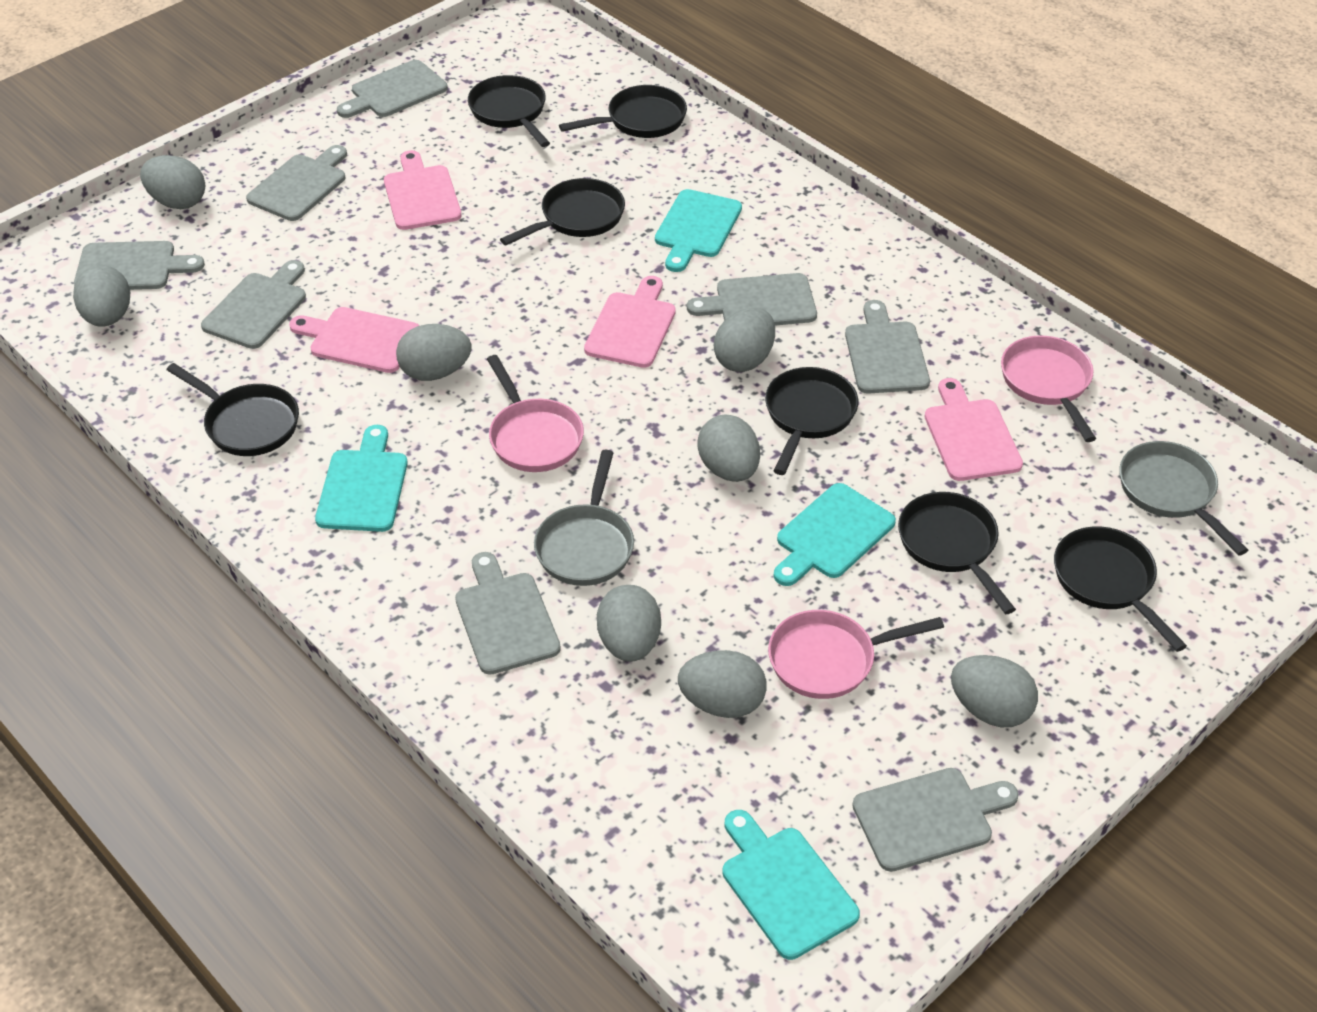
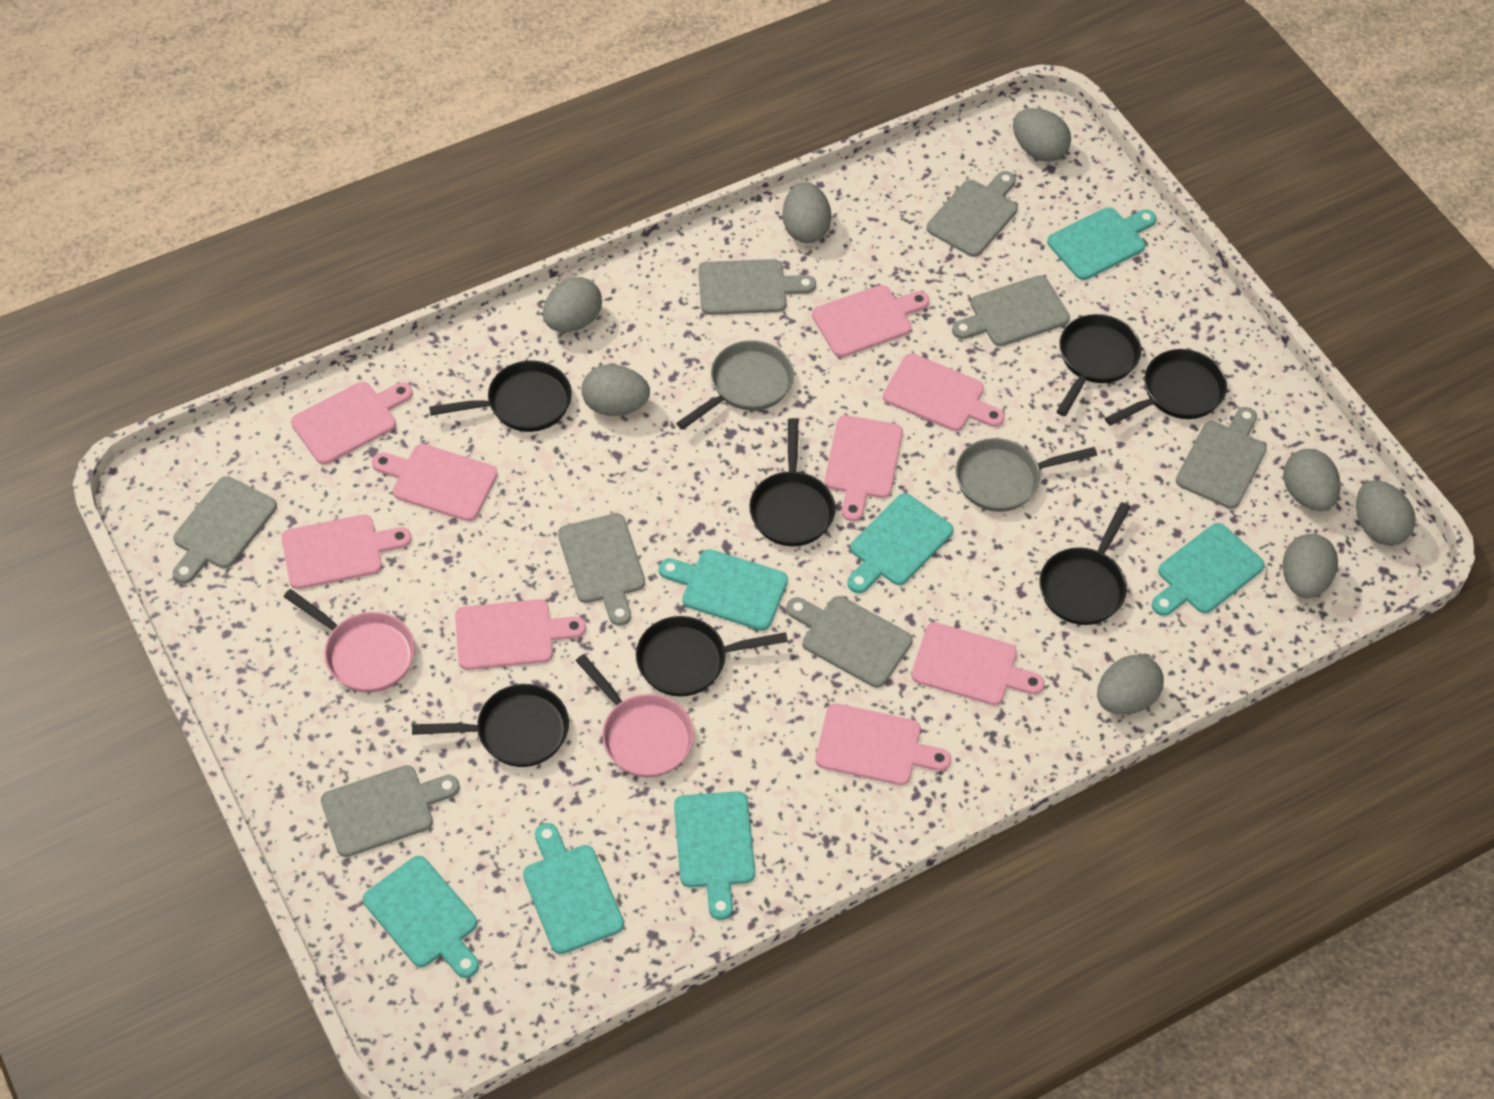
pink cutting board: [289,307,419,373] [384,150,461,230] [584,276,676,368] [925,378,1023,481] = 4 -> [282,515,412,589] [291,382,413,464] [372,444,498,521] [455,599,586,670] [812,285,930,357] [815,704,951,785] [825,415,903,521] [883,353,1005,431] [911,622,1045,705] = 9
pink pan: [487,355,584,472] [768,610,944,699] [1001,336,1096,442] = 3 -> [284,589,415,692] [576,654,694,778] = 2
turquoise cutting board: [315,425,408,532] [655,189,742,272] [722,810,860,960] [773,483,896,586] = 4 -> [363,856,479,978] [523,823,624,954] [659,549,788,631] [674,791,755,920] [847,493,954,593] [1047,207,1157,280] [1151,523,1265,616] = 7

